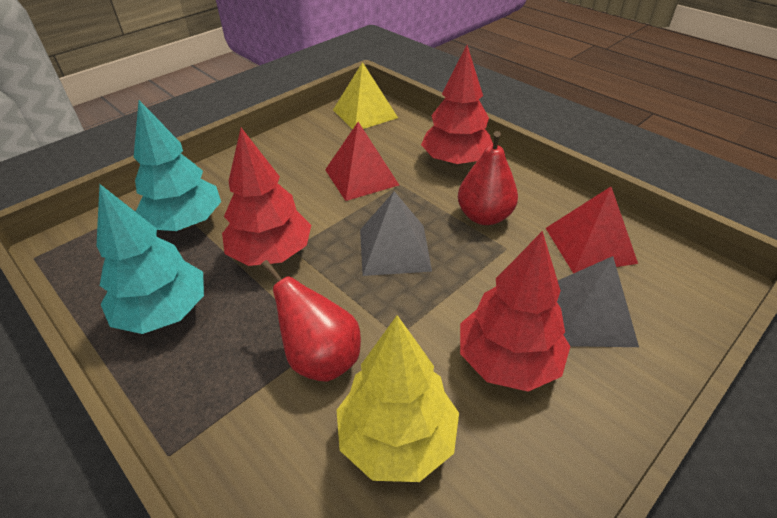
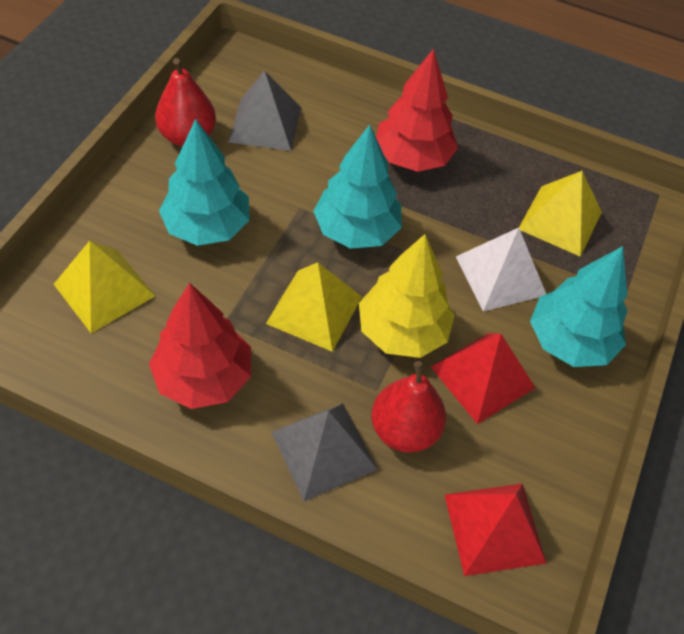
red tree: [222,128,311,266] [421,45,493,166] [460,231,570,392] = 3 -> [149,283,251,409] [376,48,458,172] = 2
turquoise tree: [97,184,204,334] [134,100,221,231] = 2 -> [159,119,250,246] [313,125,402,249] [530,246,628,367] = 3
white pyramid: none = 0 -> [456,228,546,312] = 1
yellow pyramid: [333,62,398,129] = 1 -> [54,241,155,333] [266,262,362,352] [519,171,602,257] = 3

